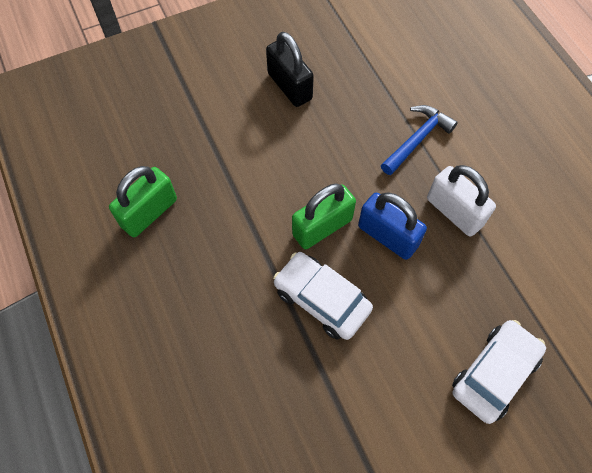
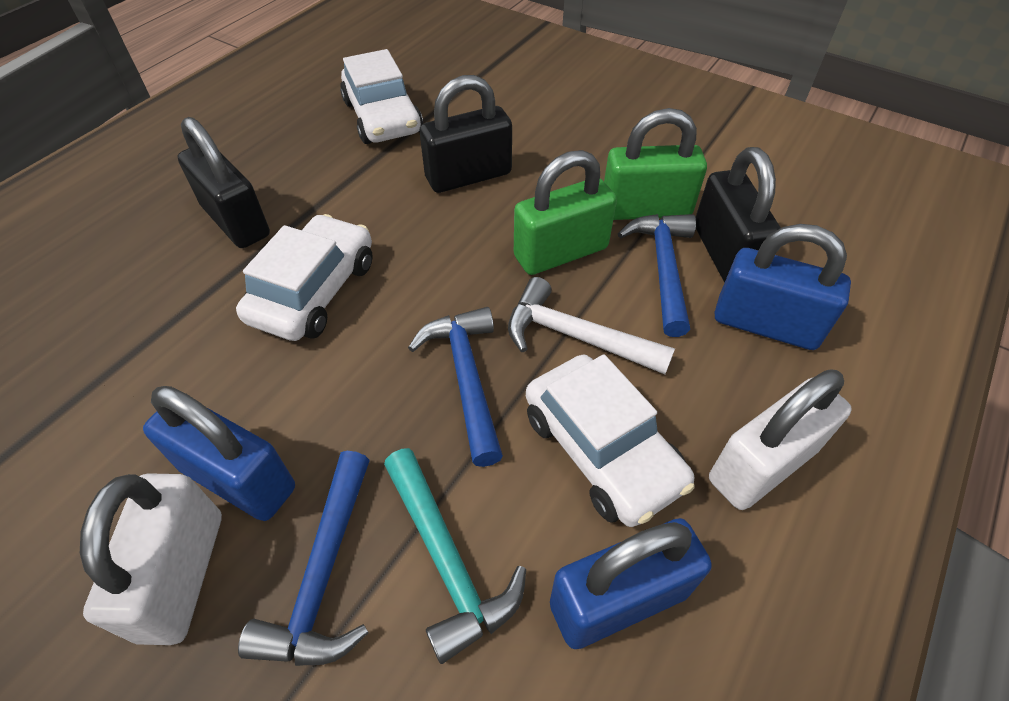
black padlock: [266,32,314,107] = 1 -> [177,117,270,248] [419,75,512,193] [696,147,781,283] = 3
blue hammer: [381,105,458,175] = 1 -> [238,451,370,666] [408,307,503,467] [618,214,696,337] = 3
blue padlock: [358,192,427,260] = 1 -> [143,386,295,521] [550,518,712,649] [715,224,851,350] = 3
turquoise hammer: none = 0 -> [384,448,526,664] = 1
white car: [273,252,373,340] [452,320,546,424] = 2 -> [236,214,373,341] [340,49,423,144] [526,354,695,527] = 3
white hammer: none = 0 -> [508,277,675,374] = 1
white padlock: [427,165,496,236] = 1 -> [80,473,222,645] [709,369,852,510] = 2

